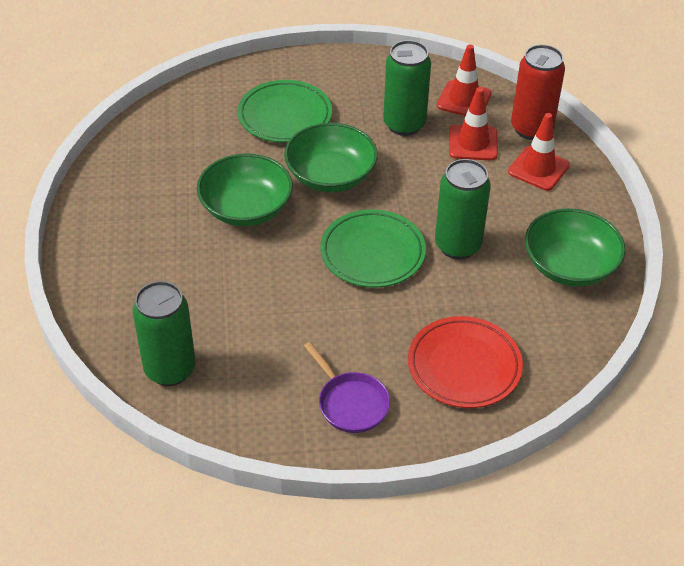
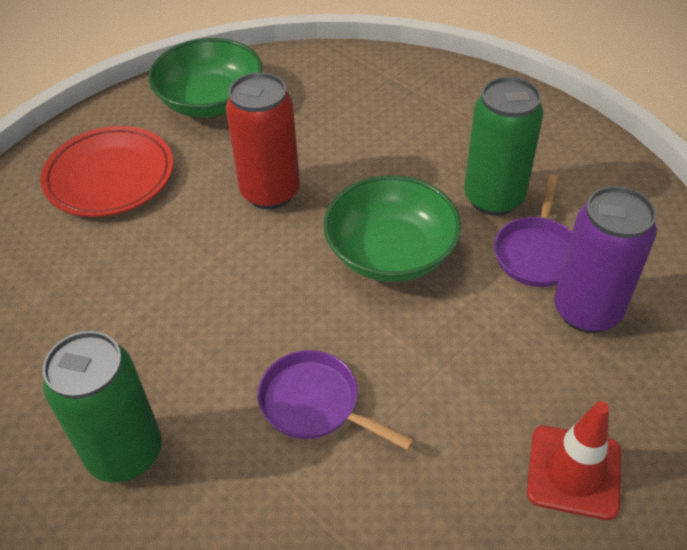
green bowl: [197,154,293,226] [284,123,378,192] [525,208,626,287] = 3 -> [148,38,263,117] [324,175,461,282] = 2
green can: [133,281,195,386] [383,40,431,136] [435,159,491,260] = 3 -> [42,331,162,483] [464,77,543,216] = 2
green plate: [238,80,332,143] [320,209,426,288] = 2 -> none = 0
purple can: none = 0 -> [554,186,657,333] = 1
purple pan: [304,342,390,433] = 1 -> [257,350,414,450] [494,174,572,287] = 2
red traffic cone: [437,44,492,116] [449,87,498,161] [508,113,570,191] = 3 -> [527,401,621,520] = 1

